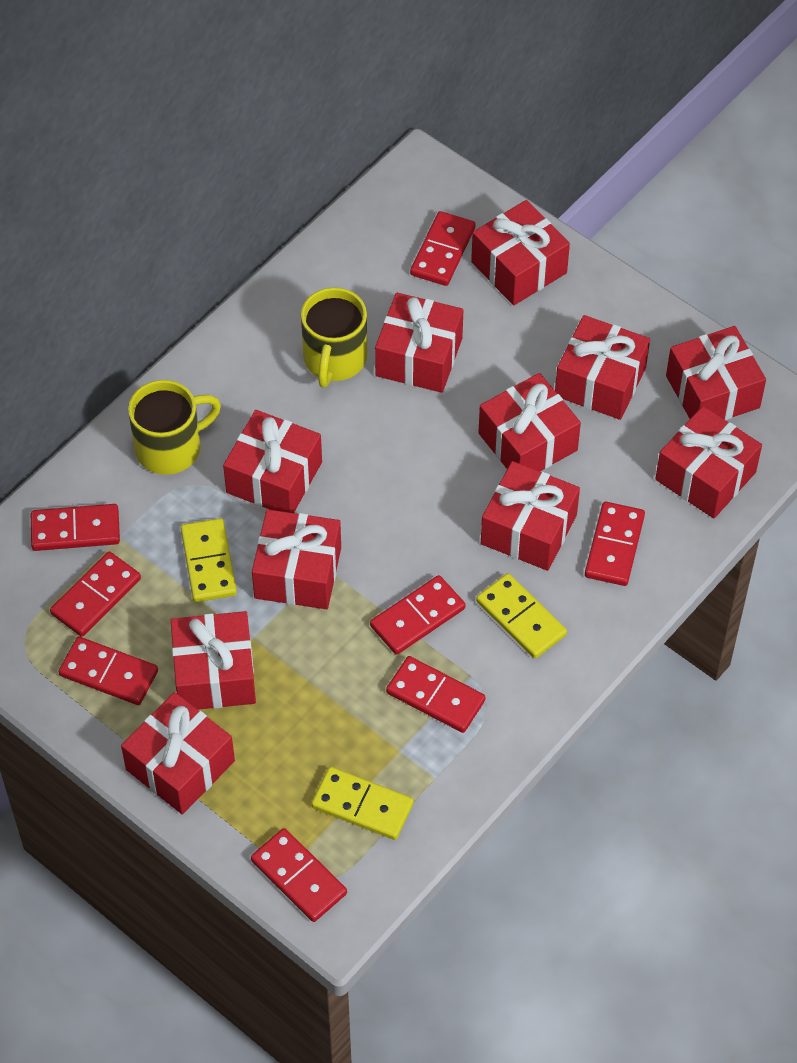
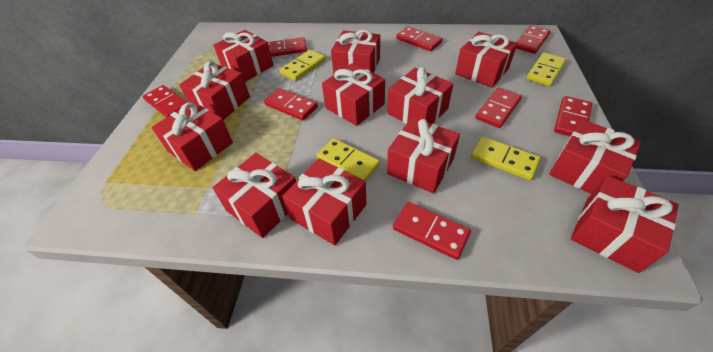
red gift: [121,692,235,814] [171,611,256,710] [223,410,322,513] [252,509,341,609] [375,292,463,393] [471,200,570,305] [478,373,581,471] [481,461,580,571] [555,315,650,420] [655,406,762,519] [666,326,766,420] = 11 -> [151,101,233,171] [179,61,250,120] [212,153,296,238] [213,30,274,82] [282,158,366,245] [322,63,385,126] [331,29,380,75] [387,67,453,124] [387,117,460,194] [455,32,517,88] [549,119,641,194] [571,175,679,273] = 12
yellow domino: [181,518,237,602] [311,767,414,840] [476,573,567,659] = 3 -> [280,50,326,81] [317,138,380,181] [471,136,541,180] [527,52,566,86] = 4
yellow mug: [128,380,221,475] [301,287,367,388] = 2 -> none = 0

